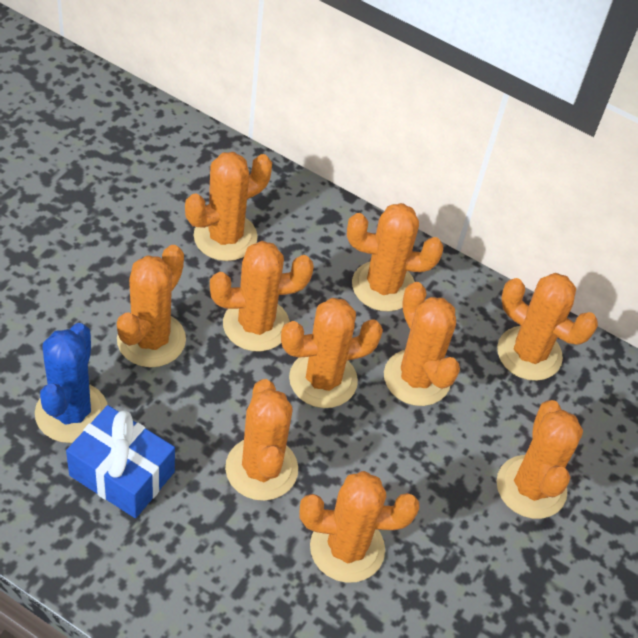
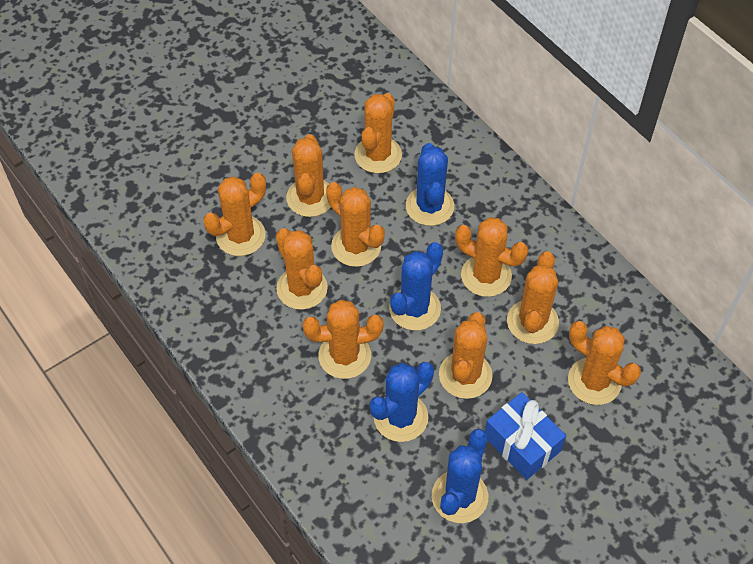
blue cactus: [35,323,107,443] = 1 -> [370,362,434,442] [389,242,443,331] [406,143,454,226] [432,429,488,523] = 4

